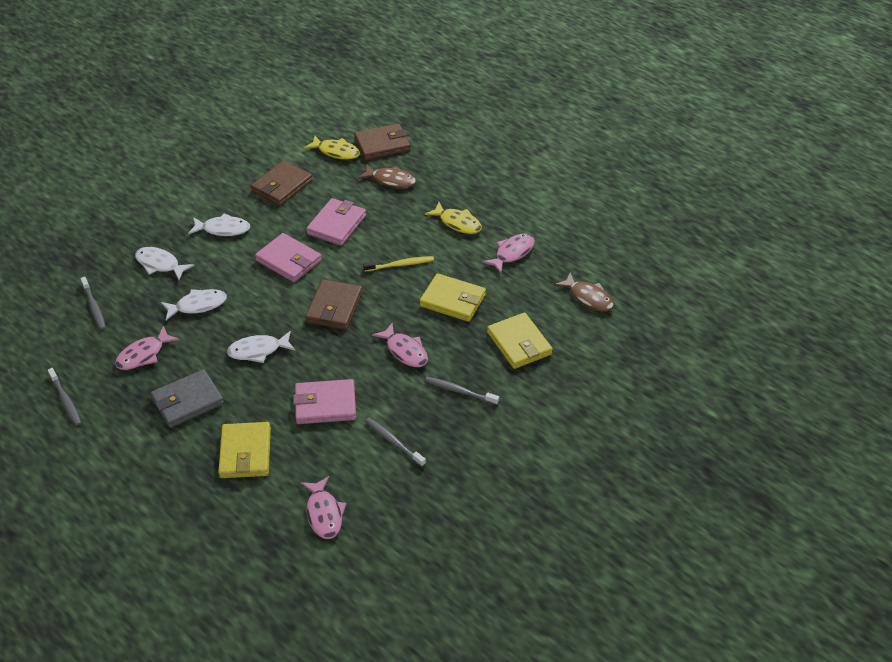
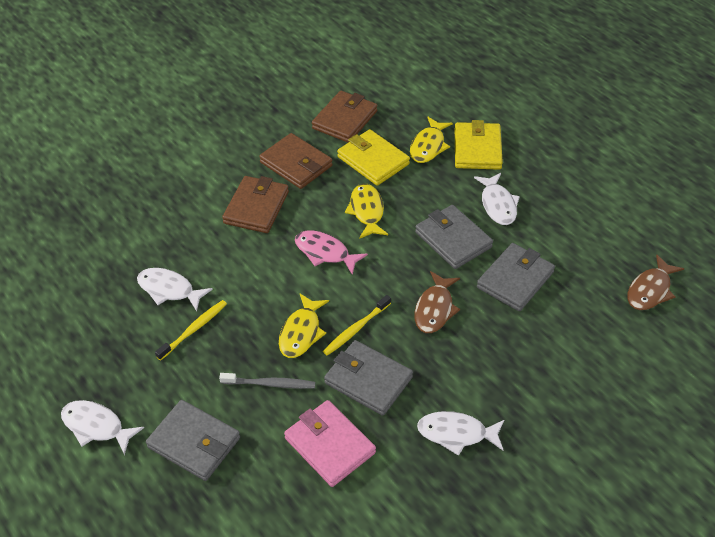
grey toothbrush: [48,368,81,426] [81,277,106,330] [365,418,426,467] [425,376,499,405] = 4 -> [219,373,315,389] = 1
grey wallet: [151,369,224,428] = 1 -> [146,400,240,481] [324,340,413,416] [415,205,493,269] [477,243,555,311] = 4
pink fish: [115,326,180,370] [300,476,347,539] [372,323,428,367] [482,234,535,273] = 4 -> [295,231,368,275] = 1
pink wallet: [255,233,322,282] [293,379,356,424] [306,198,366,246] = 3 -> [284,400,376,487] = 1
yellow fish: [304,135,360,160] [425,202,482,234] = 2 -> [279,294,329,358] [345,184,388,239] [410,117,453,163] = 3
yellow toothbrush: [363,256,434,272] = 1 -> [155,300,227,361] [323,295,391,356] = 2
yellow wallet: [218,422,271,478] [420,273,486,322] [487,312,553,369] = 3 -> [337,129,410,186] [455,120,503,170] = 2

